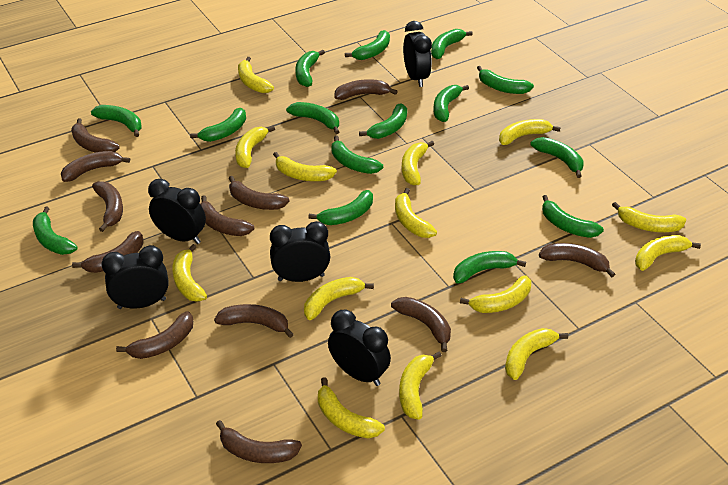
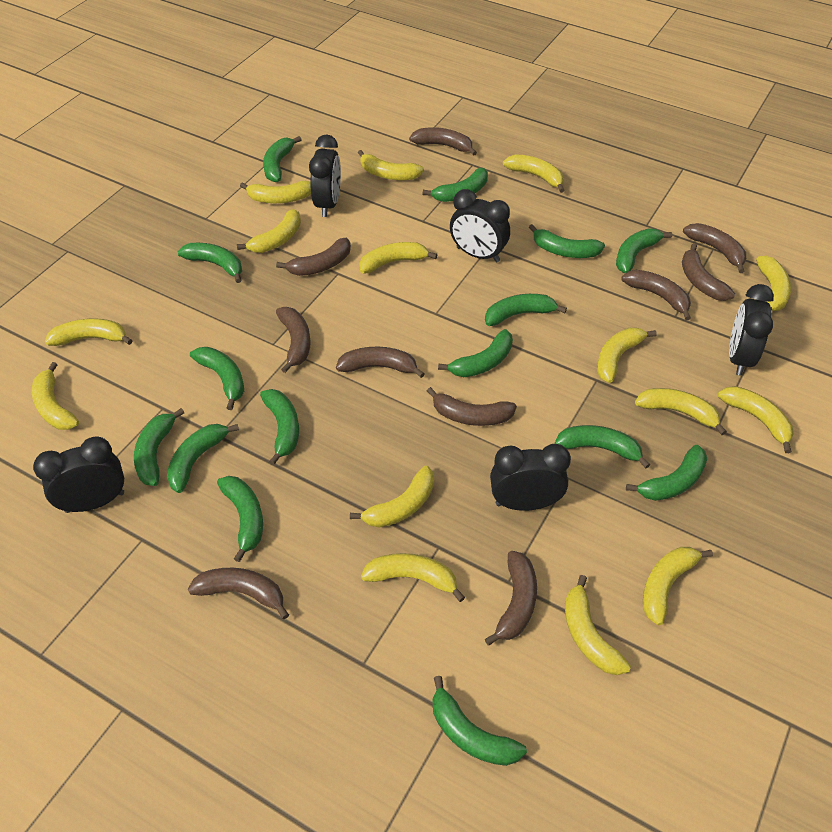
brown banana: [61,151,130,182] [71,118,120,153] [72,231,143,273] [92,181,123,232] [116,311,193,359] [200,195,254,236] [214,304,294,338] [216,420,302,463] [229,176,289,210] [335,79,398,100] [391,297,451,352] [539,243,615,277] = 12 -> [188,568,289,619] [276,238,351,276] [276,307,311,373] [336,347,425,378] [409,127,477,156] [427,387,517,426] [485,551,537,646] [621,270,691,320] [682,243,735,301] [683,223,746,273] = 10
yellow banana: [172,244,207,302] [235,126,275,168] [238,57,274,93] [273,152,337,181] [304,277,374,320] [318,377,385,438] [395,188,437,238] [399,352,442,420] [402,141,434,185] [460,275,531,313] [499,119,561,145] [505,328,568,380] [612,202,686,232] [635,235,701,271] = 14 -> [32,362,79,430] [45,318,133,346] [237,209,301,253] [240,181,311,203] [350,466,434,527] [358,150,424,180] [359,242,437,274] [361,553,465,602] [503,154,565,193] [565,575,631,675] [597,328,657,383] [635,388,727,435] [643,547,713,625] [718,386,794,453] [756,256,791,311] = 15

